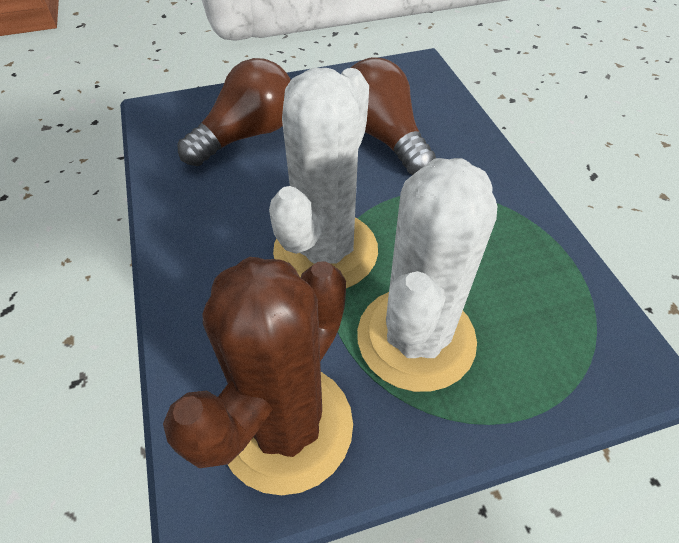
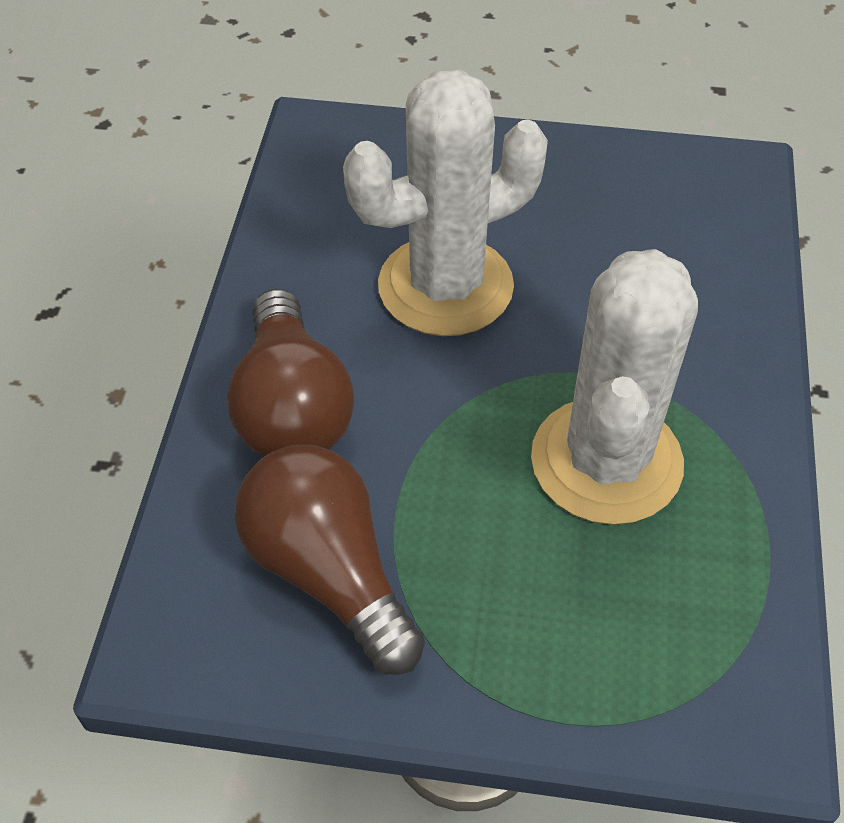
brown cactus: [163,257,353,495] = 1 -> none = 0

